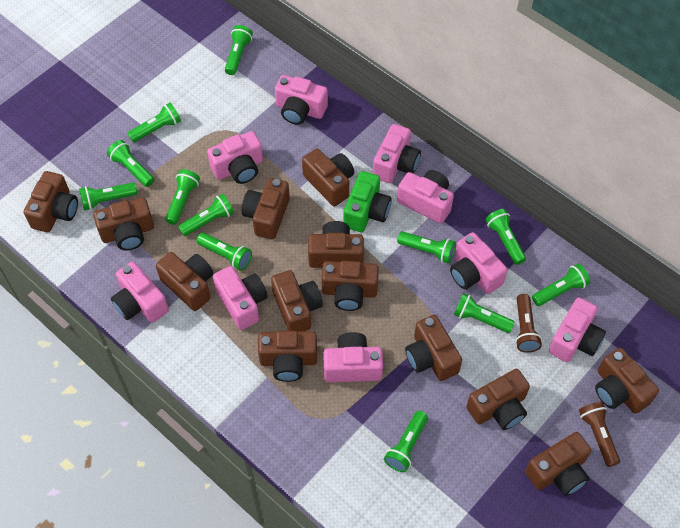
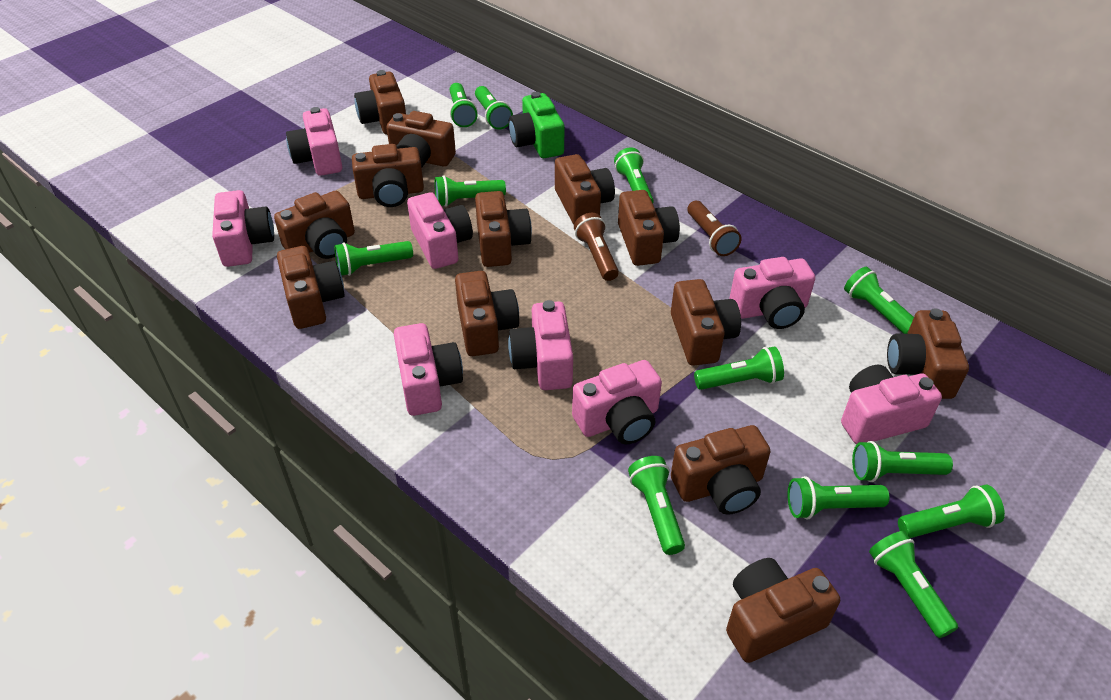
pink camera: [111,262,169,323] [207,131,263,184] [213,266,268,330] [275,75,328,125] [323,332,383,382] [373,124,421,183] [397,170,454,223] [450,232,507,294] [549,297,606,362] = 9 -> [212,190,274,267] [286,107,342,176] [394,323,463,416] [407,192,473,269] [508,300,573,390] [572,360,662,444] [730,257,815,329] [841,365,942,445] = 8

